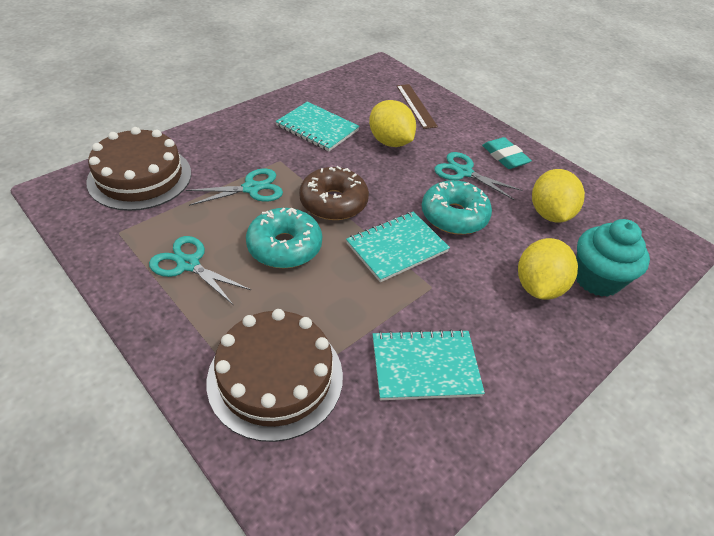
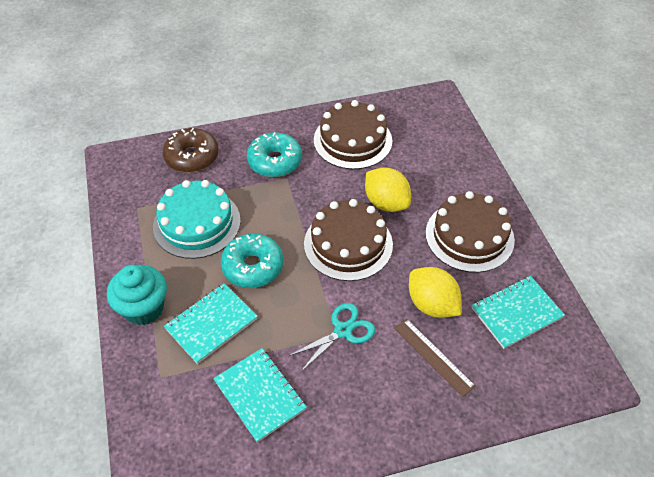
brown cake: [86,127,191,211] [207,309,343,442] = 2 -> [304,199,393,281] [314,100,392,169] [426,191,515,273] = 3
turquoise cake: none = 0 -> [153,180,241,259] = 1
turquoise eraser: [482,137,532,169] = 1 -> none = 0
turquoise scissors: [149,236,251,305] [186,168,283,206] [434,152,522,200] = 3 -> [287,303,375,371] = 1
yellow lemon: [369,100,416,147] [518,238,578,300] [532,169,585,223] = 3 -> [365,167,411,212] [409,267,461,318] = 2

